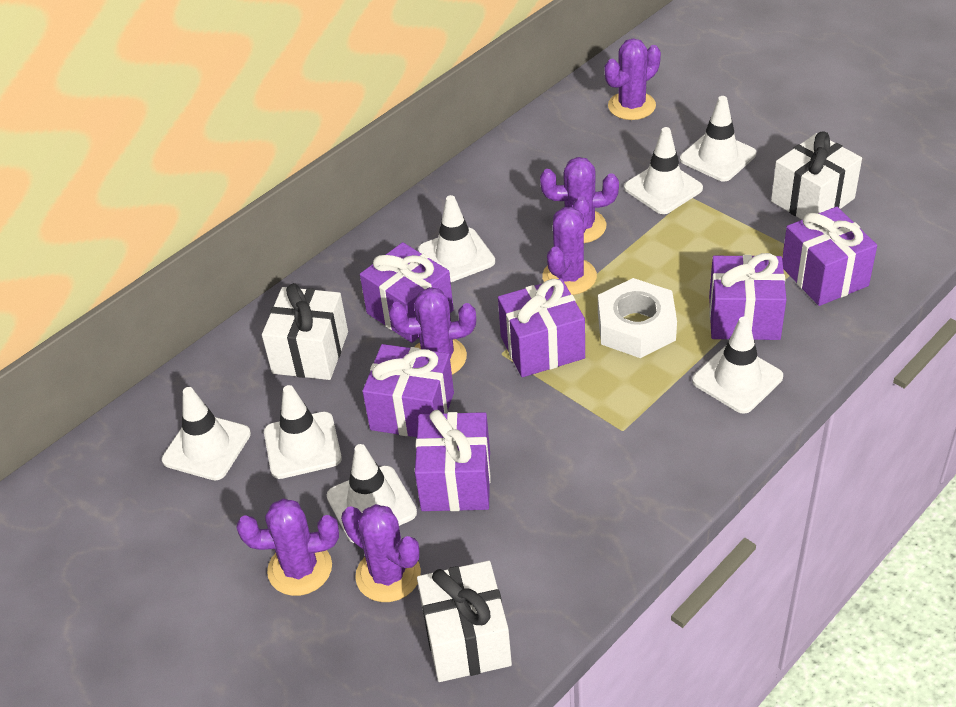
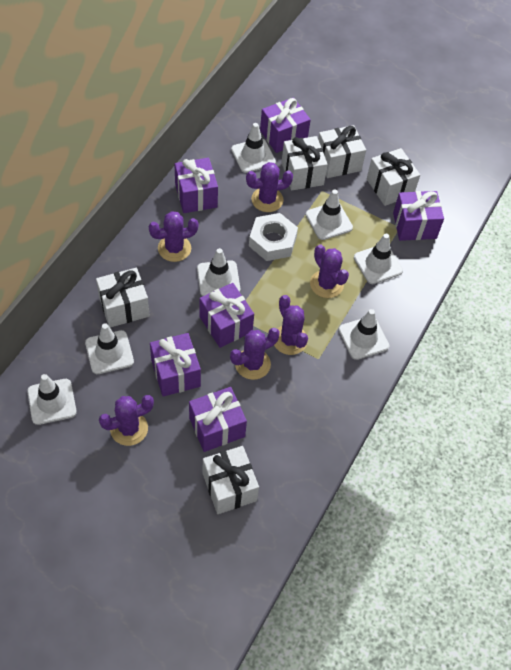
white gift: [262,283,348,380] [417,561,512,682] [771,132,862,220] = 3 -> [96,268,150,328] [203,446,259,514] [281,136,328,191] [318,125,366,178] [367,148,420,206] = 5

